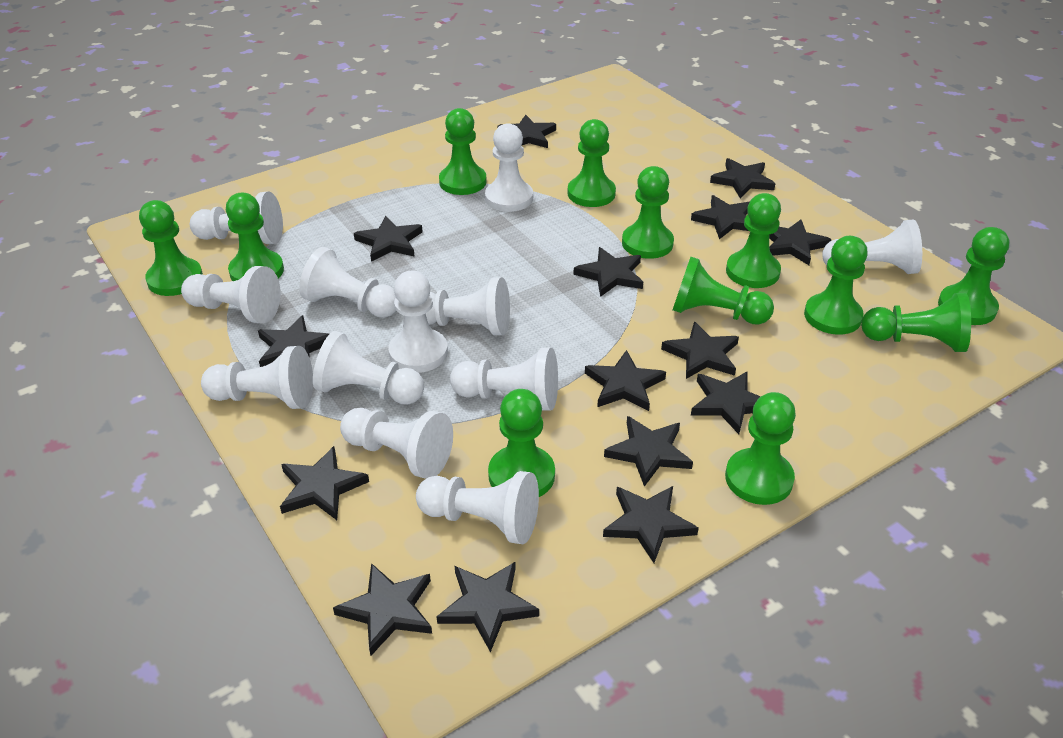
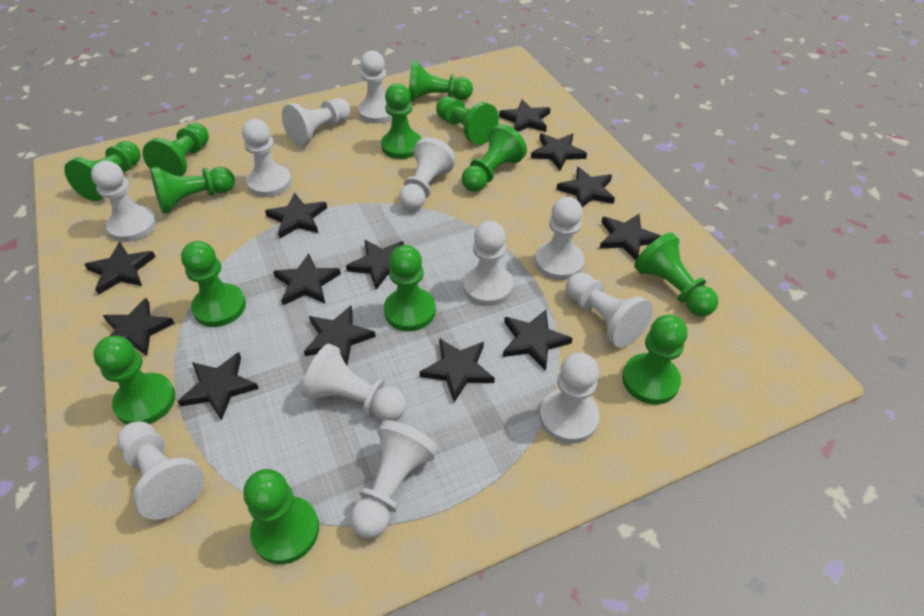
black star: [258,315,329,367] [280,446,369,520] [333,563,432,656] [354,216,423,262] [436,562,539,653] [497,115,556,148] [573,247,643,297] [585,350,666,411] [603,486,699,563] [604,416,693,487] [661,322,739,379] [691,195,750,239] [691,372,761,434] [710,158,775,198] [769,219,831,265] = 15 -> [84,242,155,295] [103,298,175,356] [178,352,259,421] [265,193,327,238] [273,253,341,305] [304,306,376,365] [346,240,404,290] [420,338,495,402] [499,99,551,132] [503,310,573,371] [531,133,587,171] [557,167,615,207] [600,214,660,260] = 13
green pawn: [139,200,203,296] [226,193,284,281] [439,108,487,195] [488,389,555,497] [567,119,616,207] [622,166,674,259] [673,257,774,325] [725,392,796,505] [726,193,781,288] [804,236,868,335] [861,293,971,352] [938,227,1010,325] = 12 -> [64,141,140,201] [93,336,175,424] [143,123,209,176] [150,167,235,213] [181,241,246,327] [243,469,319,564] [381,83,421,159] [384,245,436,331] [409,61,473,102] [436,97,499,145] [462,124,527,192] [622,315,687,404] [634,233,718,317] = 13

